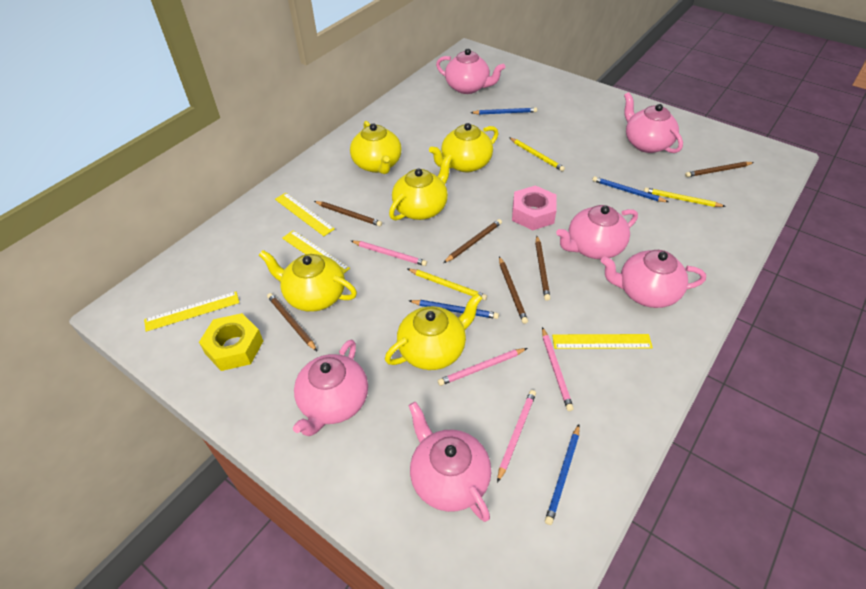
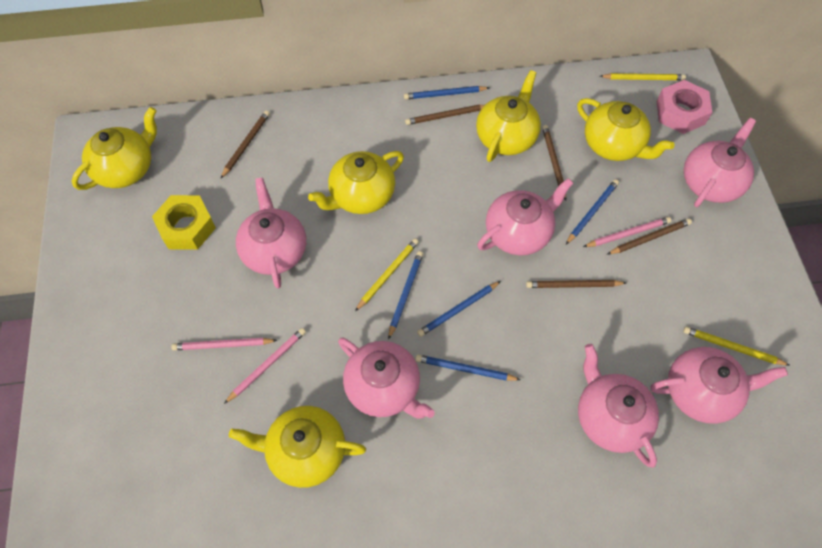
blue pencil: [410,300,499,319] [471,108,537,115] [545,424,580,525] [592,176,668,202] = 4 -> [388,251,423,340] [404,86,489,99] [415,355,521,381] [417,281,501,337] [566,179,619,244] = 5
brown pencil: [267,293,317,351] [314,201,382,226] [444,219,502,263] [499,256,528,324] [535,236,550,301] [685,162,754,177] = 6 -> [220,111,270,179] [405,105,484,125] [526,280,626,288] [542,125,566,201] [608,218,692,254] = 5
pink pencil: [351,241,427,266] [438,348,527,386] [497,390,536,483] [542,327,574,411] = 4 -> [171,338,278,350] [224,328,306,404] [583,217,672,247] = 3
yellow ruler: [144,292,239,332] [275,193,335,236] [282,230,350,273] [552,334,653,349] = 4 -> none = 0

